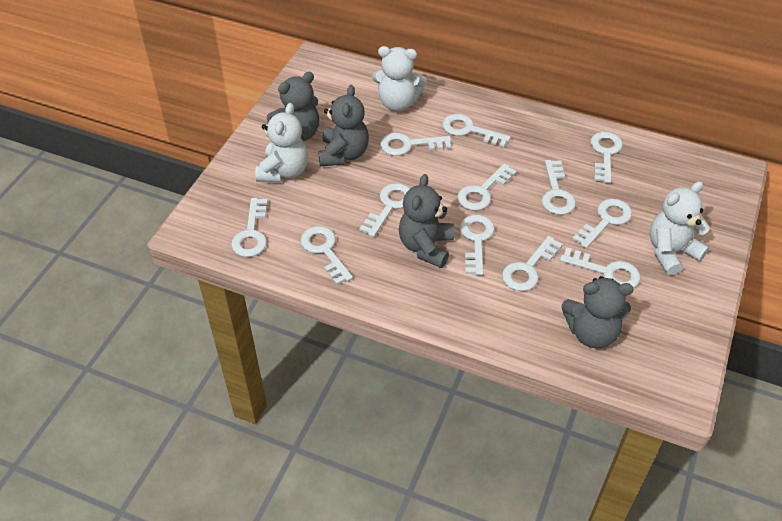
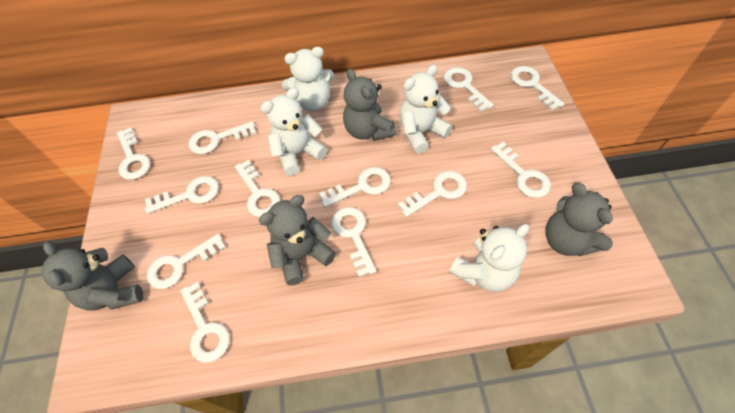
white teddy bear: [255,103,308,182] [372,46,427,111] [649,181,710,276] = 3 -> [261,88,327,176] [282,47,334,111] [399,65,452,153] [449,224,529,292] = 4

